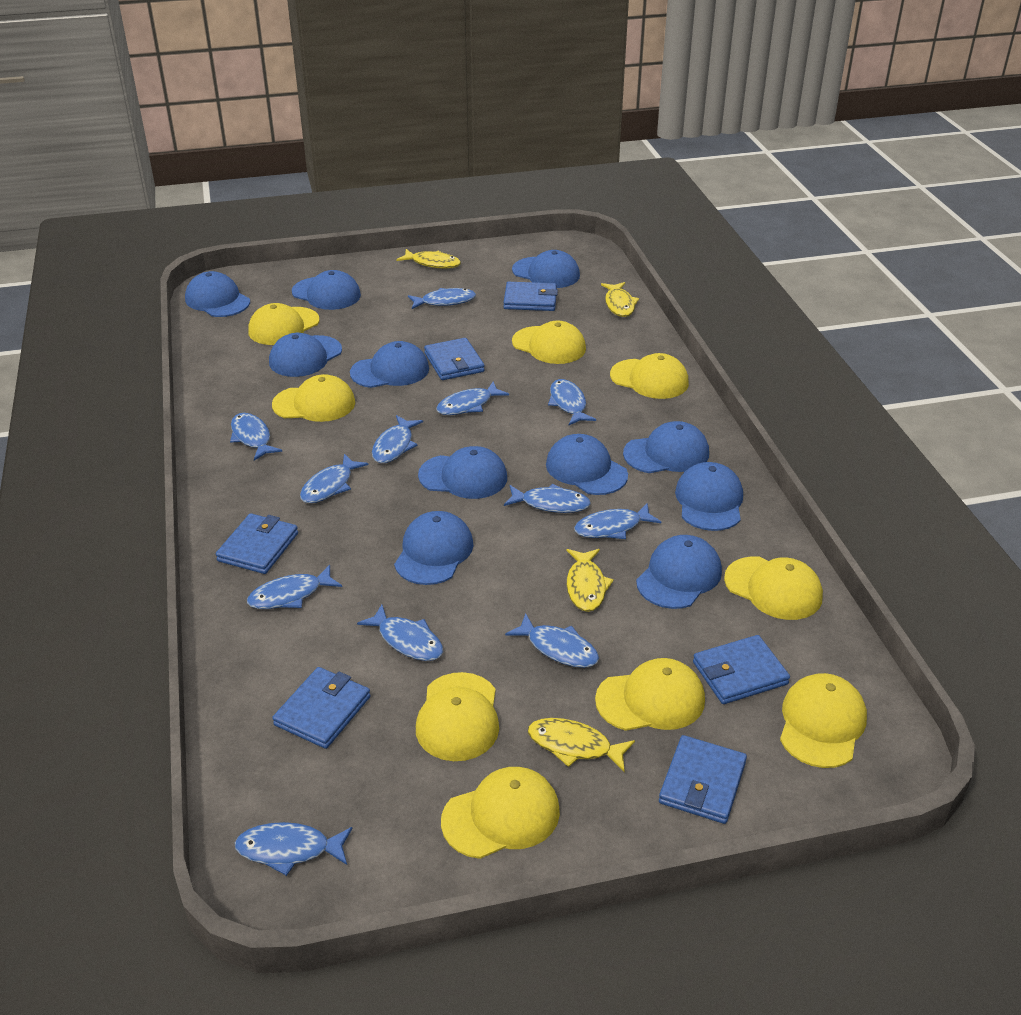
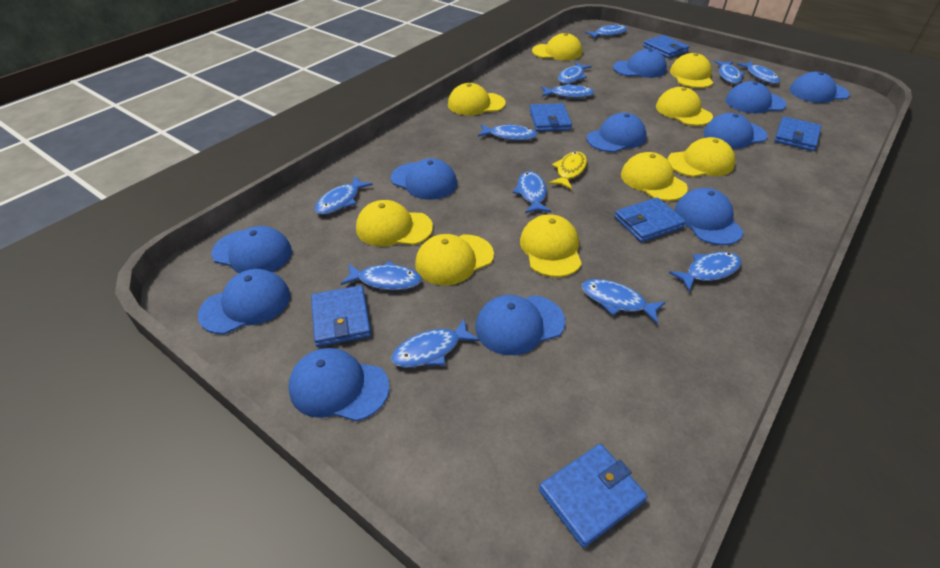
yellow fish: [397,249,461,269] [528,718,635,772] [566,549,614,612] [601,282,639,317] = 4 -> [549,152,587,190] = 1

